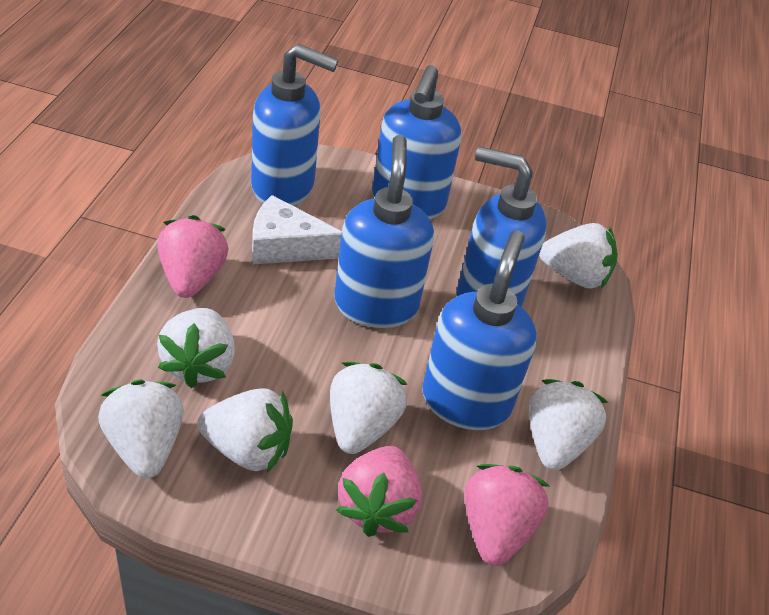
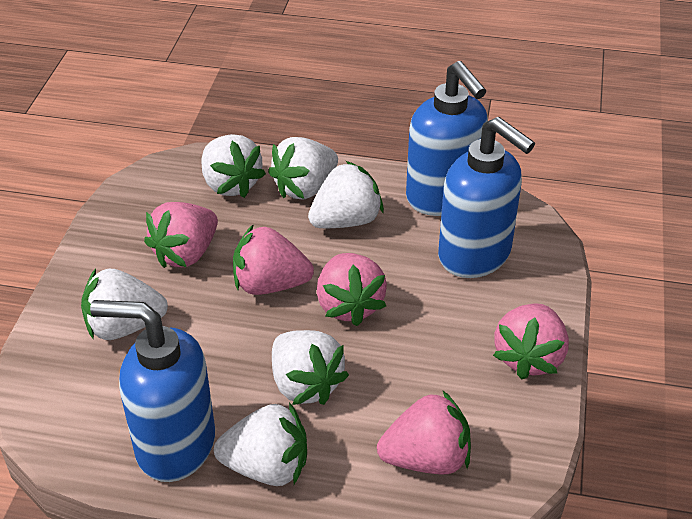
blue soap dispenser: [251,44,338,206] [334,135,434,328] [372,65,461,219] [422,230,537,430] [456,146,547,307] = 5 -> [90,300,215,482] [406,61,488,216] [438,117,535,278] = 3
pink strawberry: [157,215,228,298] [336,446,422,537] [465,464,549,566] = 3 -> [144,202,218,268] [233,224,314,295] [317,253,387,326] [377,391,471,475] [493,303,569,380] = 5
white cheese: [252,195,342,264] = 1 -> none = 0

